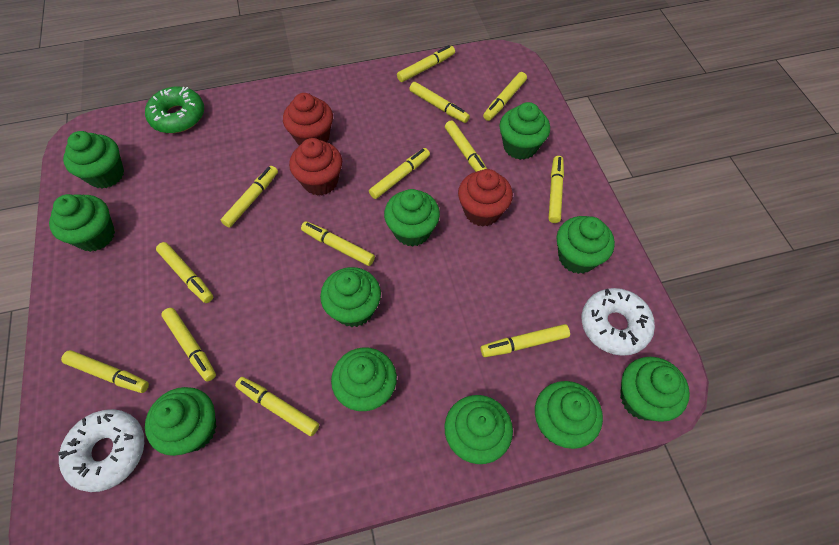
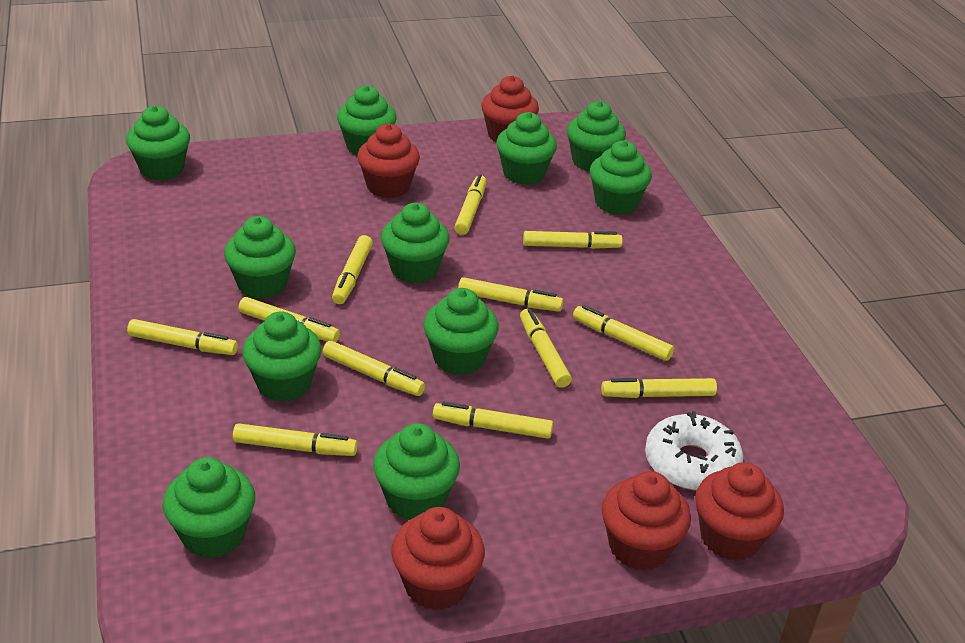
green donut: [145,87,204,133] = 1 -> none = 0
red cupcake: [283,93,333,145] [289,138,342,196] [458,169,513,226] = 3 -> [357,124,420,198] [391,507,485,610] [481,75,539,142] [602,471,691,571] [695,462,784,561] = 5
white donut: [58,409,144,492] [582,288,655,356] = 2 -> [645,411,743,490] = 1
yellow marker: [61,350,149,393] [156,242,213,303] [161,308,216,381] [221,166,278,228] [235,377,319,436] [301,221,375,266] [369,148,430,199] [397,45,455,82] [409,82,470,123] [445,120,487,172] [481,324,570,357] [483,72,527,121] [549,156,564,223] = 13 -> [127,319,238,355] [233,423,358,456] [239,297,340,342] [323,341,425,396] [332,235,373,304] [433,401,553,439] [454,174,487,235] [458,277,563,311] [520,309,572,388] [523,231,623,249] [573,305,674,361] [601,378,717,398] = 12

